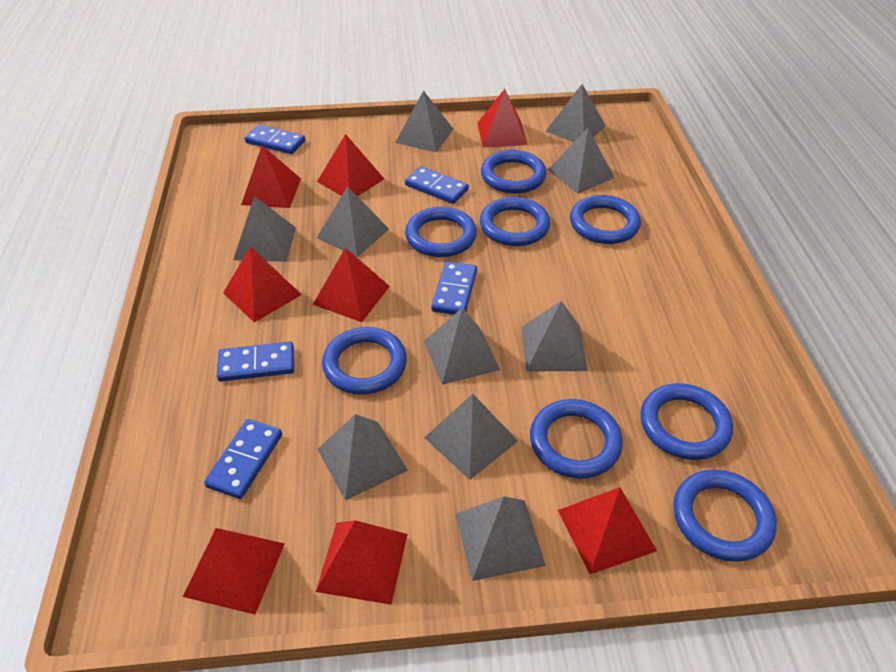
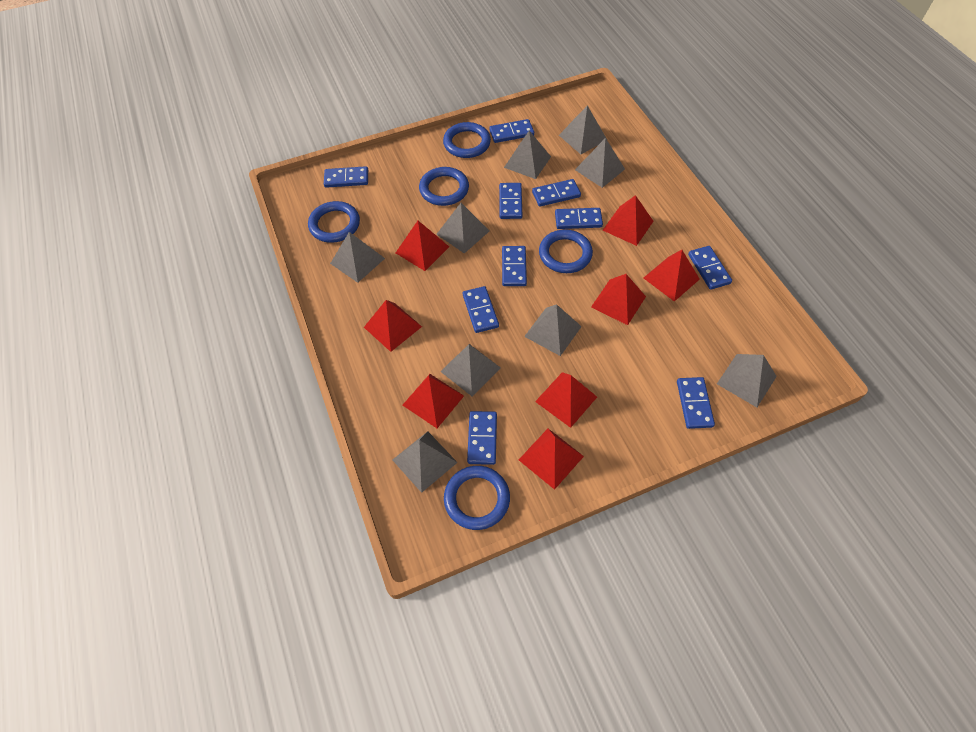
blue domino: [204,419,282,499] [217,342,294,382] [245,124,305,154] [405,166,469,204] [431,261,477,315] = 5 -> [324,166,368,188] [463,286,499,333] [467,411,497,465] [489,119,534,143] [499,183,522,219] [502,246,527,286] [532,179,581,207] [555,208,603,229] [677,377,715,429] [688,246,732,290] = 10
blue ring: [322,327,407,395] [405,207,477,257] [480,197,550,246] [481,150,547,194] [530,399,623,479] [570,195,641,244] [641,383,733,460] [673,470,777,562] = 8 -> [308,201,360,243] [419,167,469,206] [443,122,491,158] [444,466,510,530] [539,229,593,273] = 5
grey pyramid: [233,196,296,262] [317,186,389,257] [317,414,408,501] [395,90,454,153] [424,308,500,385] [424,394,518,480] [456,496,546,581] [522,301,588,371] [545,84,606,142] [548,128,614,194] = 10 -> [330,232,385,283] [393,431,458,493] [436,203,489,253] [440,344,501,396] [504,131,551,179] [524,304,582,356] [559,105,607,154] [575,138,625,188] [717,354,777,407] = 9

